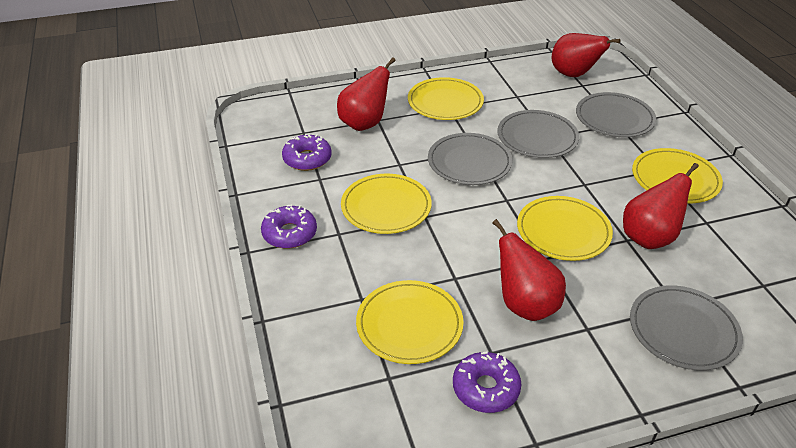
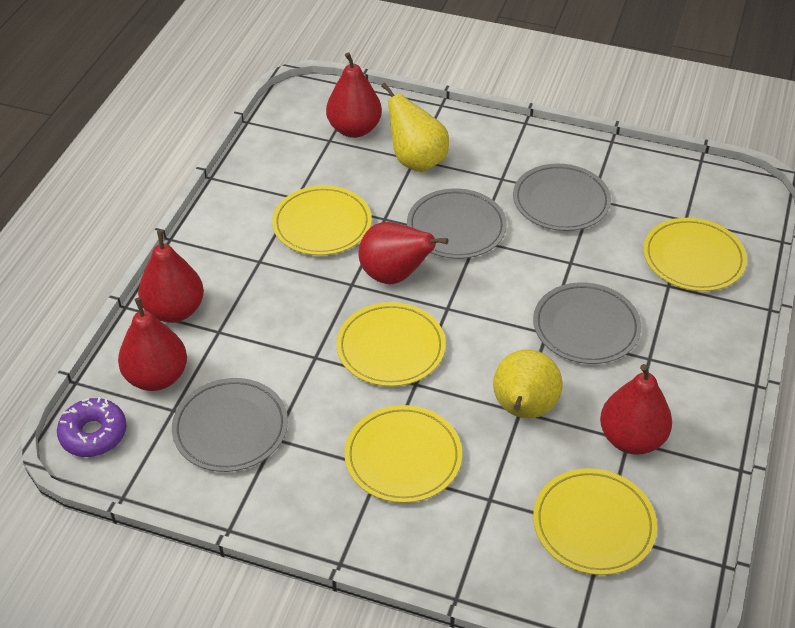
purple donut: [261,204,317,249] [282,133,332,171] [453,352,521,413] = 3 -> [57,397,127,457] = 1
red pear: [337,58,396,131] [492,219,566,321] [552,33,621,77] [623,163,699,249] = 4 -> [118,297,187,391] [138,230,204,323] [326,52,382,138] [358,222,448,284] [600,364,672,455] = 5
yellow pear: none = 0 -> [381,83,449,172] [493,350,563,418] = 2

